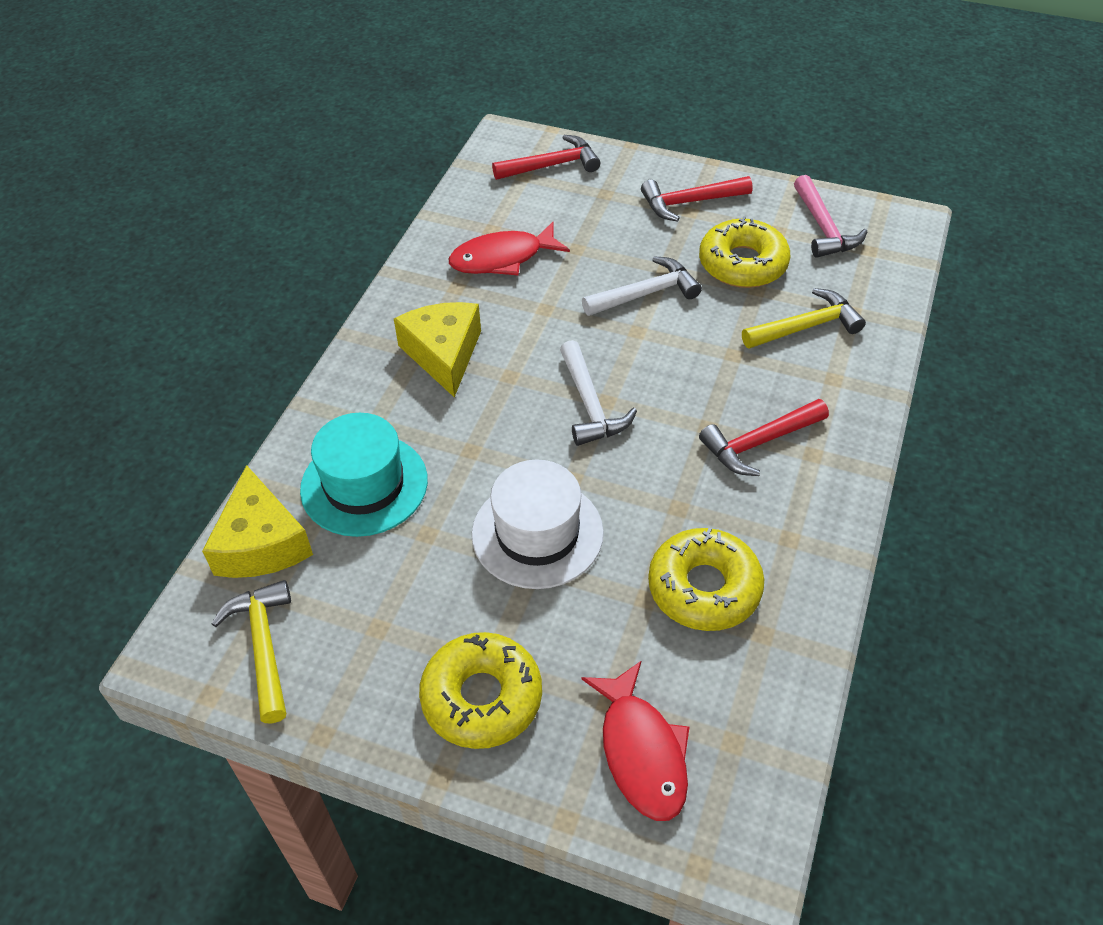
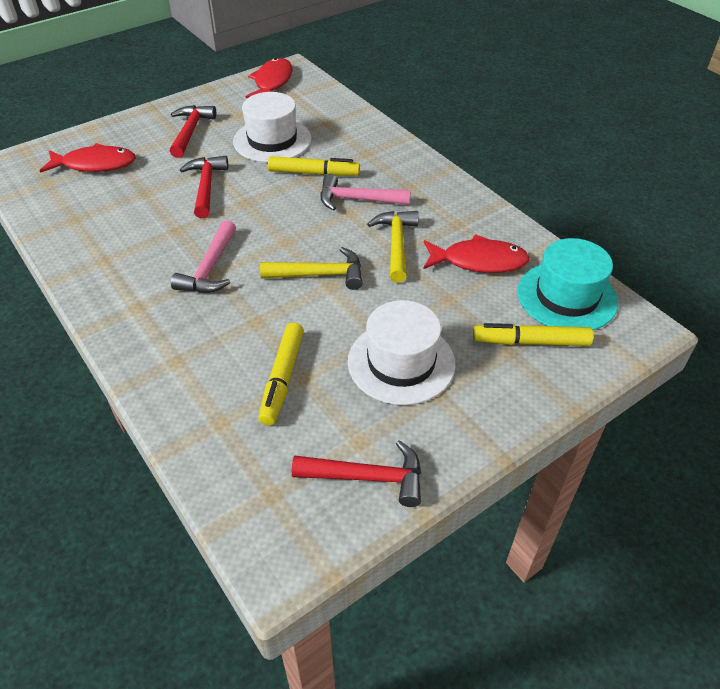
pink hammer: [794,175,867,258] = 1 -> [171,220,236,293] [321,174,411,211] = 2
red fish: [449,222,570,275] [581,660,689,821] = 2 -> [40,143,136,173] [246,58,293,98] [424,234,530,273] = 3
white hammer: [560,340,637,446] [582,256,702,316] = 2 -> none = 0
white hat: [472,460,604,589] = 1 -> [233,92,311,162] [348,300,455,405] = 2
yellow cheese: [202,465,313,578] [394,302,481,398] = 2 -> none = 0
yellow donut: [419,632,542,749] [648,528,764,631] [699,216,791,288] = 3 -> none = 0
yellow marker: none = 0 -> [258,323,304,426] [268,156,360,176] [473,323,594,346] = 3

